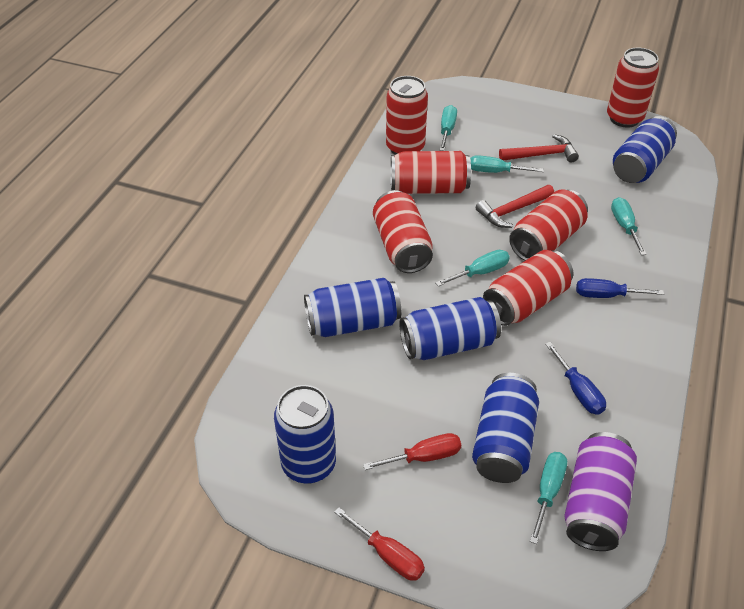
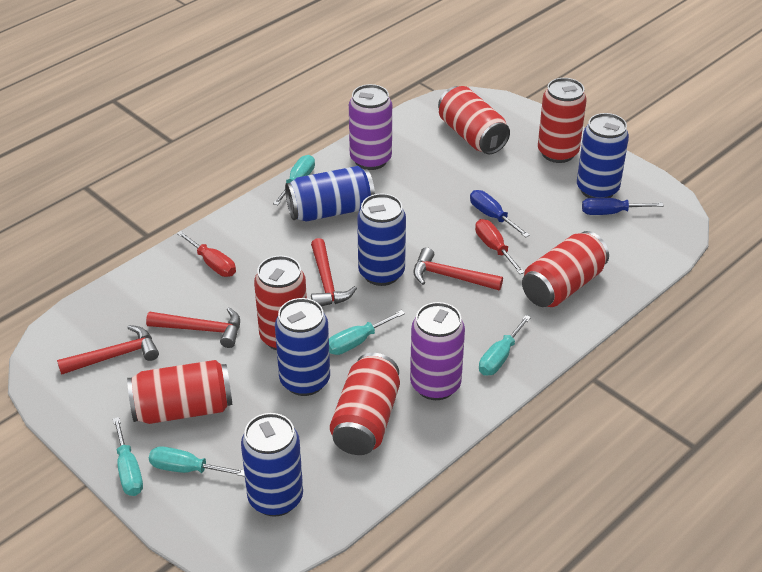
purple can: [564,432,637,551] = 1 -> [349,84,392,170] [410,302,465,400] = 2
red hammer: [476,185,554,228] [499,134,579,163] = 2 -> [57,325,159,375] [146,307,240,348] [311,238,357,306] [413,247,503,290] = 4

